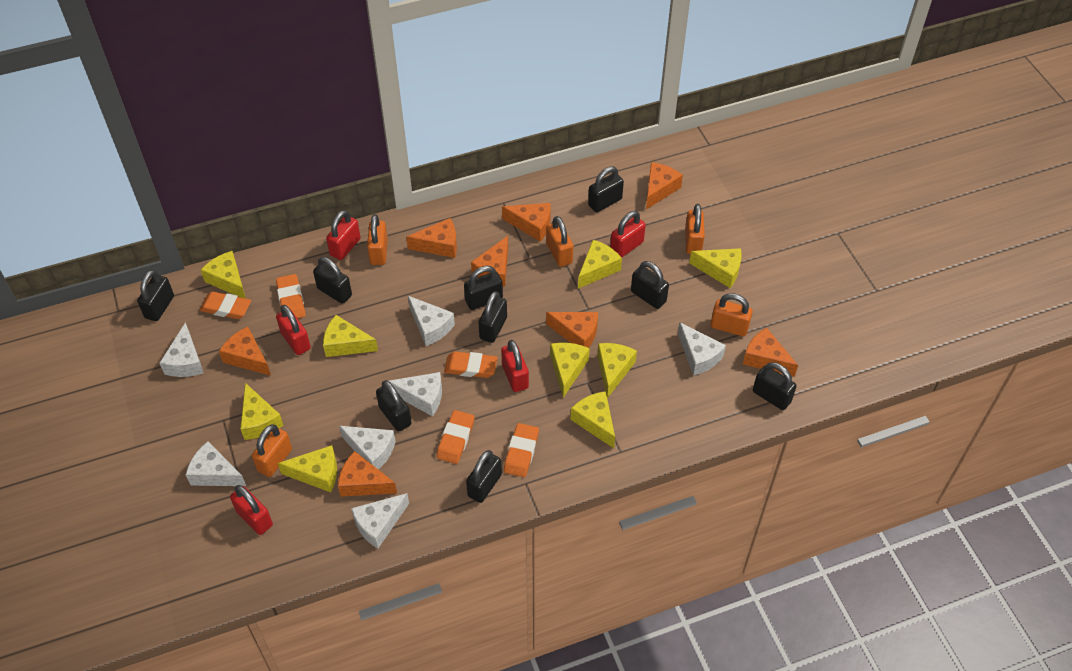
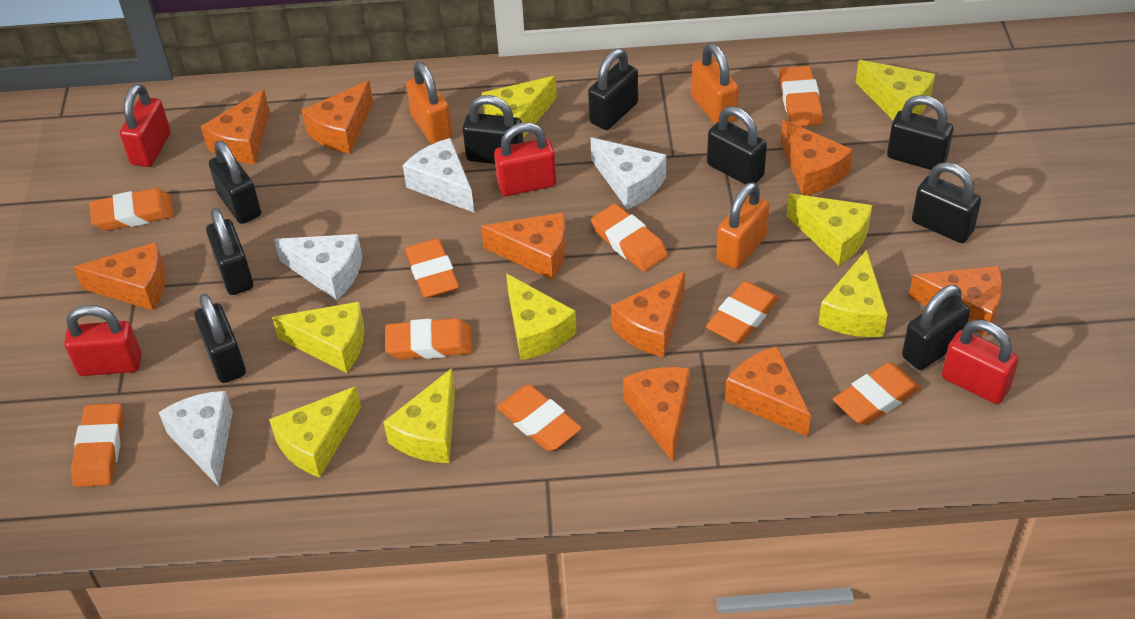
orange cheese: [219,327,271,376] [338,451,397,497] [406,218,457,258] [471,236,508,286] [502,203,551,242] [546,312,598,348] [646,162,683,209] [743,328,798,377] = 8 -> [73,242,166,310] [201,89,270,164] [302,80,373,153] [481,213,566,280] [611,271,685,357] [623,367,690,462] [725,346,811,437] [781,119,853,195] [909,266,1003,336] = 9
orange eraser: [199,291,251,319] [276,274,306,319] [436,410,474,464] [444,351,498,378] [504,423,539,477] = 5 -> [71,403,123,487] [89,188,174,231] [385,318,472,360] [405,239,459,298] [497,385,582,451] [591,204,668,272] [706,281,779,344] [780,66,823,127] [833,362,921,425] = 9
orange padlock: [252,425,292,477] [367,214,388,265] [546,216,573,267] [685,204,705,254] [711,293,753,337] = 5 -> [406,62,452,144] [691,43,739,124] [716,182,770,269] = 3
red padlock: [230,485,273,535] [276,305,311,355] [326,210,361,260] [501,340,529,392] [610,211,646,257] = 5 -> [64,305,142,376] [120,84,171,167] [494,122,556,196] [942,320,1019,404] = 4
white cheese: [160,322,204,377] [186,442,246,486] [339,426,396,470] [351,493,409,549] [389,372,442,417] [408,296,455,346] [678,322,726,376] = 7 -> [159,391,233,487] [274,234,362,300] [403,138,474,212] [590,138,666,210] = 4
yellow cheese: [201,251,246,298] [240,383,283,440] [278,445,337,492] [323,315,378,357] [550,343,590,398] [570,391,615,448] [578,240,622,289] [597,343,637,398] [689,248,742,288] = 9 -> [269,386,361,478] [272,302,364,373] [384,368,455,463] [482,76,557,138] [506,273,577,360] [786,193,872,265] [818,250,888,337] [855,60,935,120] = 8

